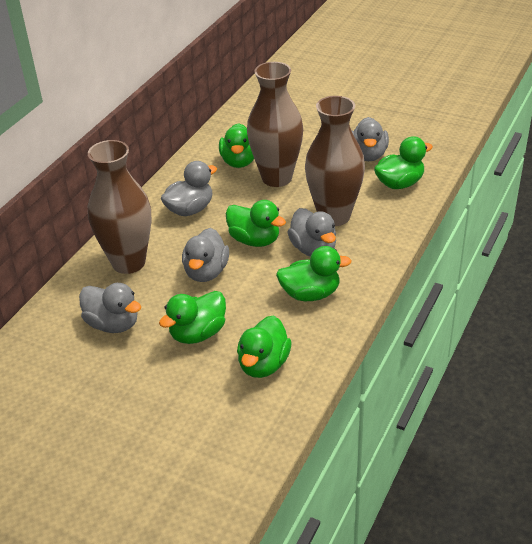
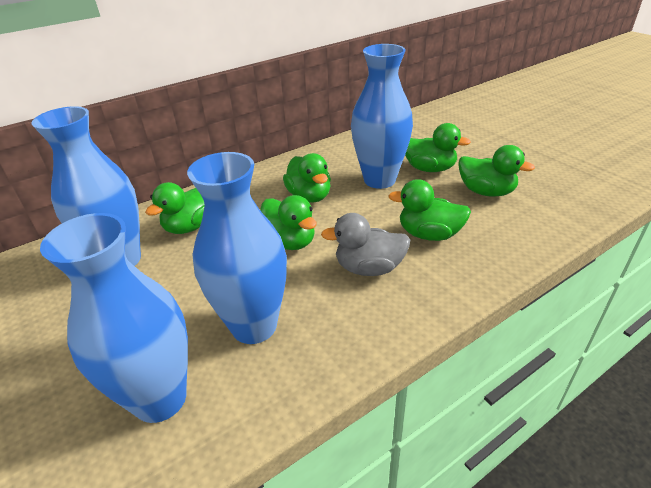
blue vase: none = 0 -> [31,106,141,266] [40,213,188,423] [187,152,287,344] [351,44,413,189] = 4
brown vase: [88,140,151,274] [247,62,303,187] [305,96,365,226] = 3 -> none = 0
grey duck: [79,283,141,333] [161,161,217,216] [182,228,229,282] [288,208,336,257] [351,117,389,161] = 5 -> [321,213,410,276] = 1

